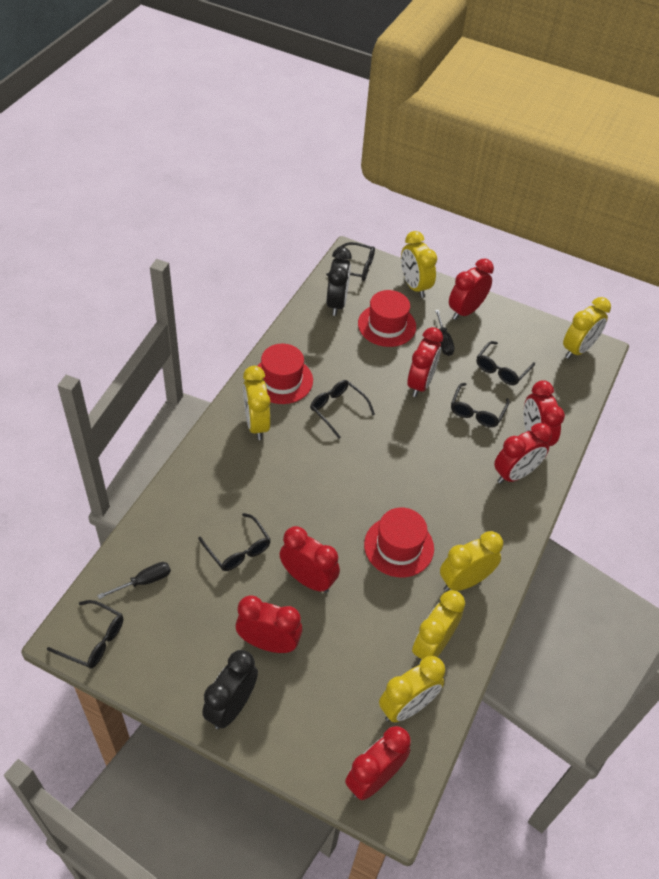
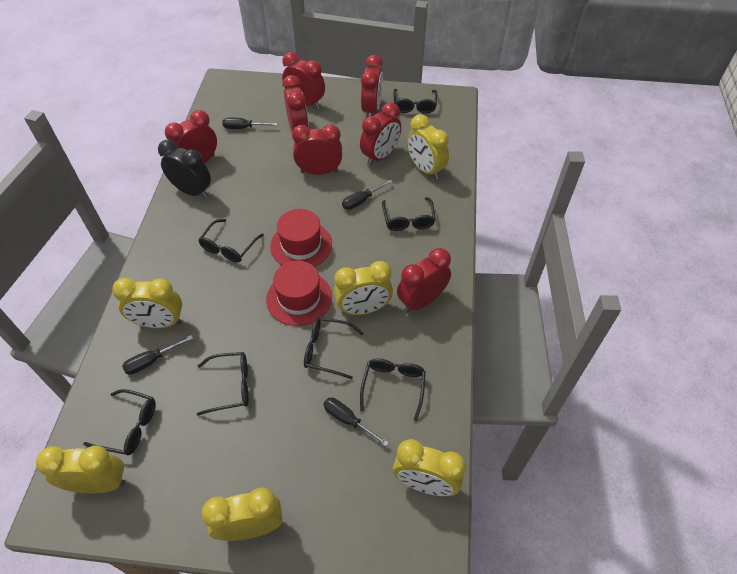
black clock: [202,650,258,729] [327,247,352,316] = 2 -> [158,140,211,198] = 1
black glasses: [47,600,123,669] [198,513,271,571] [310,380,375,439] [326,242,375,281] [451,383,509,427] [476,341,535,385] = 6 -> [83,389,156,456] [197,352,248,416] [198,219,264,263] [304,317,364,379] [360,358,426,421] [382,197,436,231] [393,89,437,114] = 7
black screwdriver: [97,562,171,599] [435,310,454,356] = 2 -> [122,335,193,375] [222,117,277,129] [323,397,389,446] [342,180,393,210] = 4
red hat: [257,344,313,404] [358,290,416,347] [364,508,434,577] = 3 -> [266,261,332,326] [270,209,332,267] = 2

